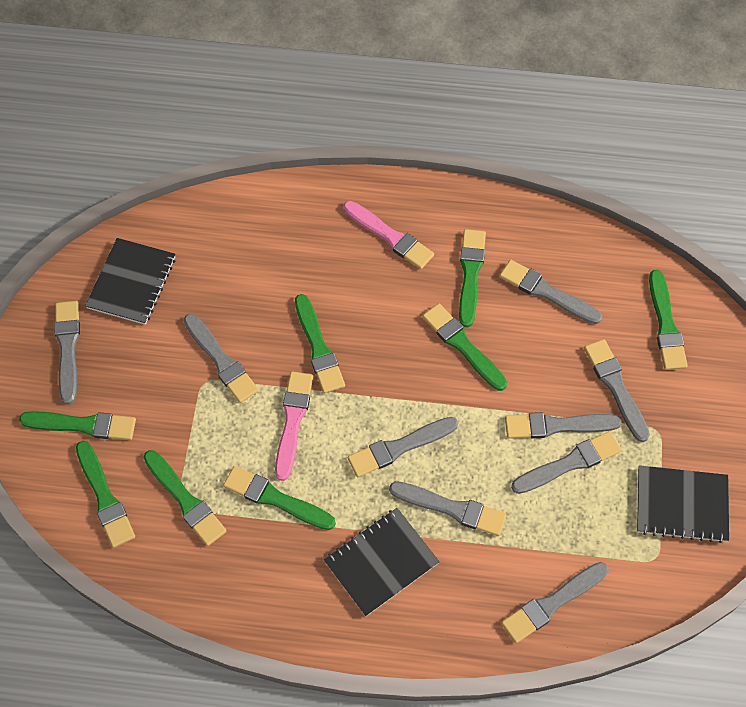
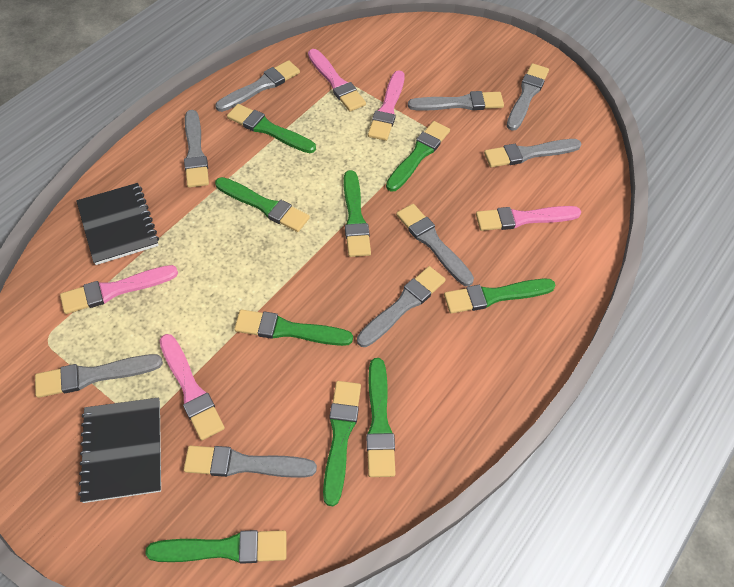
black notebook: [85,238,175,325] [324,508,439,616] [637,465,729,543] = 3 -> [76,183,159,265] [78,397,161,503] = 2
green brush: [19,411,136,440] [76,441,135,548] [143,450,226,546] [223,466,336,530] [295,294,345,393] [422,303,507,391] [459,229,486,328] [649,270,688,370] = 8 -> [145,530,287,564] [215,177,310,232] [227,104,316,153] [234,310,353,346] [323,381,361,506] [344,170,371,257] [366,358,396,477] [386,121,450,191] [444,278,556,314] = 9
pink brush: [275,371,313,481] [343,201,434,269] = 2 -> [60,265,178,314] [160,334,225,440] [308,49,366,112] [368,70,405,141] [476,206,581,231] = 5

